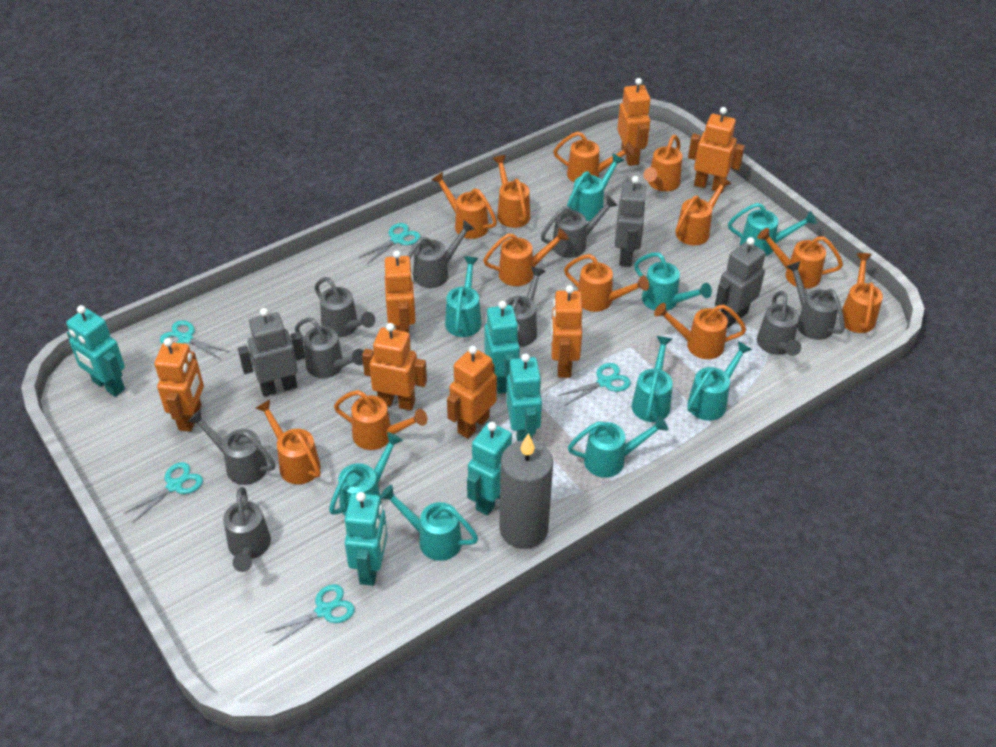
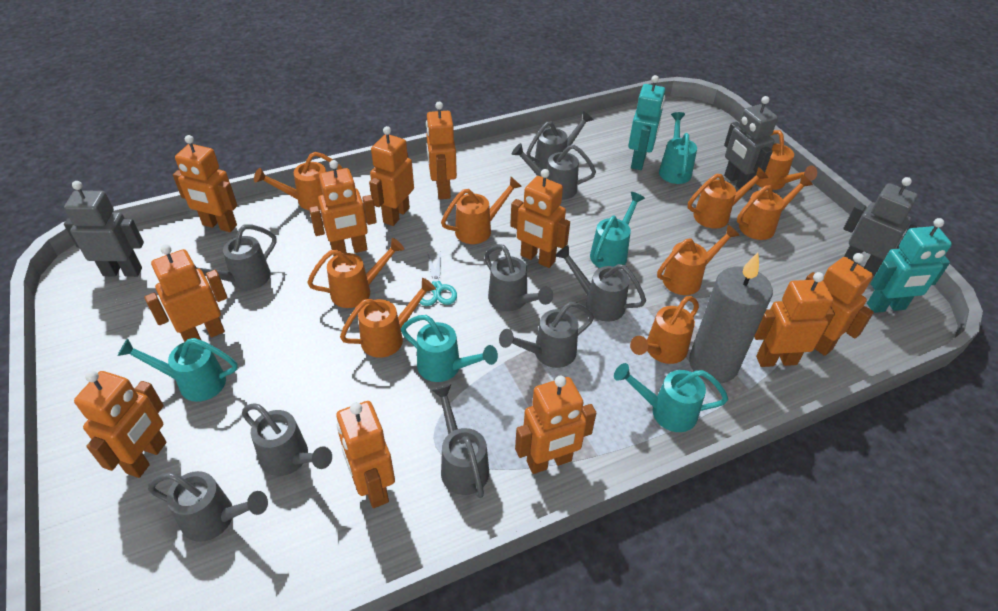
orange robot: [154,338,204,432] [362,323,427,411] [385,250,416,333] [447,346,497,439] [551,285,582,378] [617,78,651,166] [688,107,745,193] = 7 -> [74,371,166,478] [144,244,228,342] [173,135,237,232] [309,160,377,256] [336,401,395,508] [369,126,414,226] [426,102,457,199] [510,169,570,268] [515,376,596,474] [754,272,835,367] [806,253,874,356] = 11
orange watering can: [256,400,321,485] [334,390,427,450] [432,172,497,239] [483,228,569,286] [493,155,530,228] [553,132,634,182] [564,254,649,312] [643,135,682,192] [654,303,746,359] [675,176,731,245] [757,228,843,289] [842,253,883,333] = 12 -> [254,152,343,210] [307,238,404,308] [340,278,436,358] [441,177,522,244] [630,296,699,364] [657,225,740,295] [688,167,768,229] [737,175,813,240] [755,130,817,190] = 9
turquoise robot: [66,305,125,397] [345,492,387,586] [467,422,512,516] [485,301,520,394] [506,353,542,441] = 5 -> [628,75,665,170] [867,218,952,313] = 2
turquoise scissors: [123,462,203,523] [160,320,230,359] [265,584,355,646] [358,223,420,264] [558,363,631,406] = 5 -> [419,252,457,306] = 1
turquoise watering can: [329,432,403,515] [380,485,478,561] [445,256,481,337] [567,153,624,221] [568,416,668,478] [632,336,673,422] [634,252,712,311] [687,341,752,421] [728,203,816,256] = 9 -> [118,338,238,402] [401,315,498,382] [590,192,645,268] [614,363,728,432] [659,112,697,184] = 5

